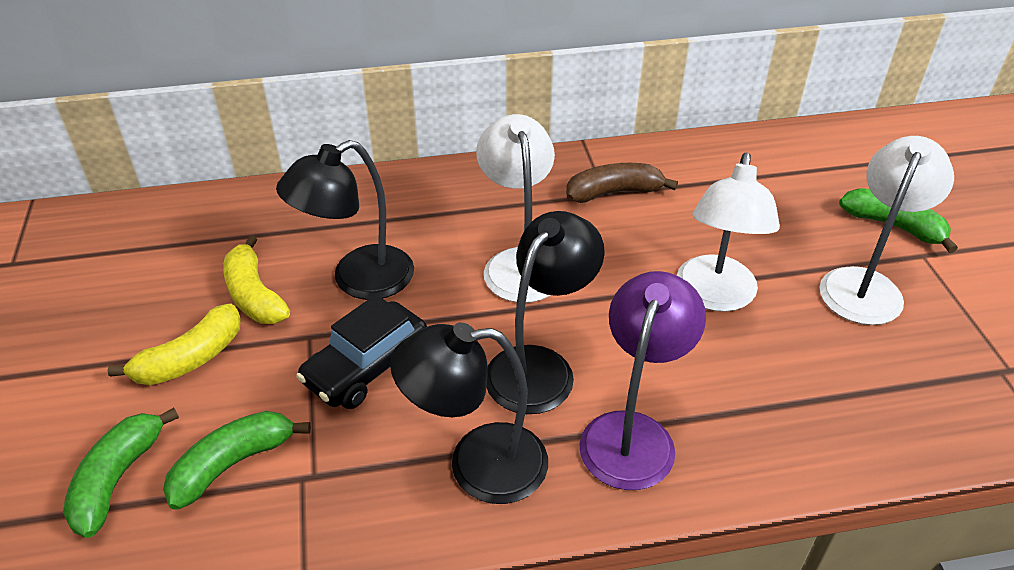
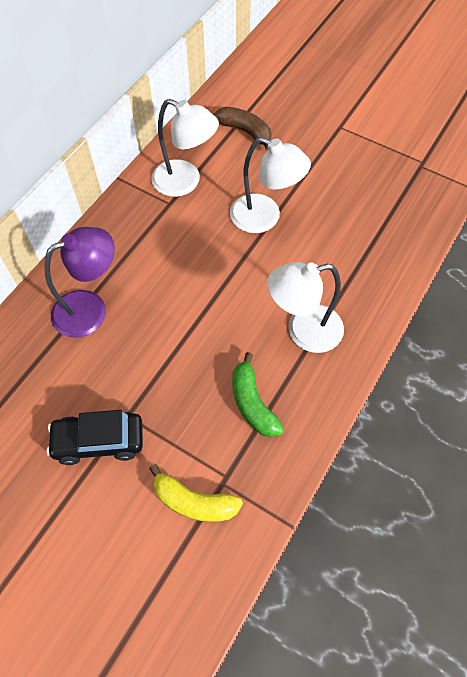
black lamp: [276,140,414,300] [390,323,548,504] [486,211,605,414] = 3 -> none = 0
green banana: [63,408,179,538] [163,411,311,510] [839,188,958,253] = 3 -> [232,352,284,438] = 1
yellow banana: [108,303,241,385] [223,235,290,324] = 2 -> [149,464,243,522] = 1

